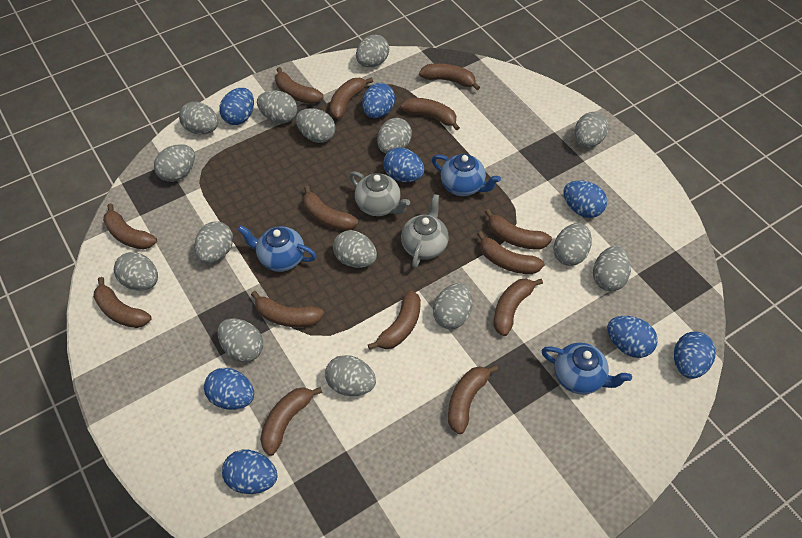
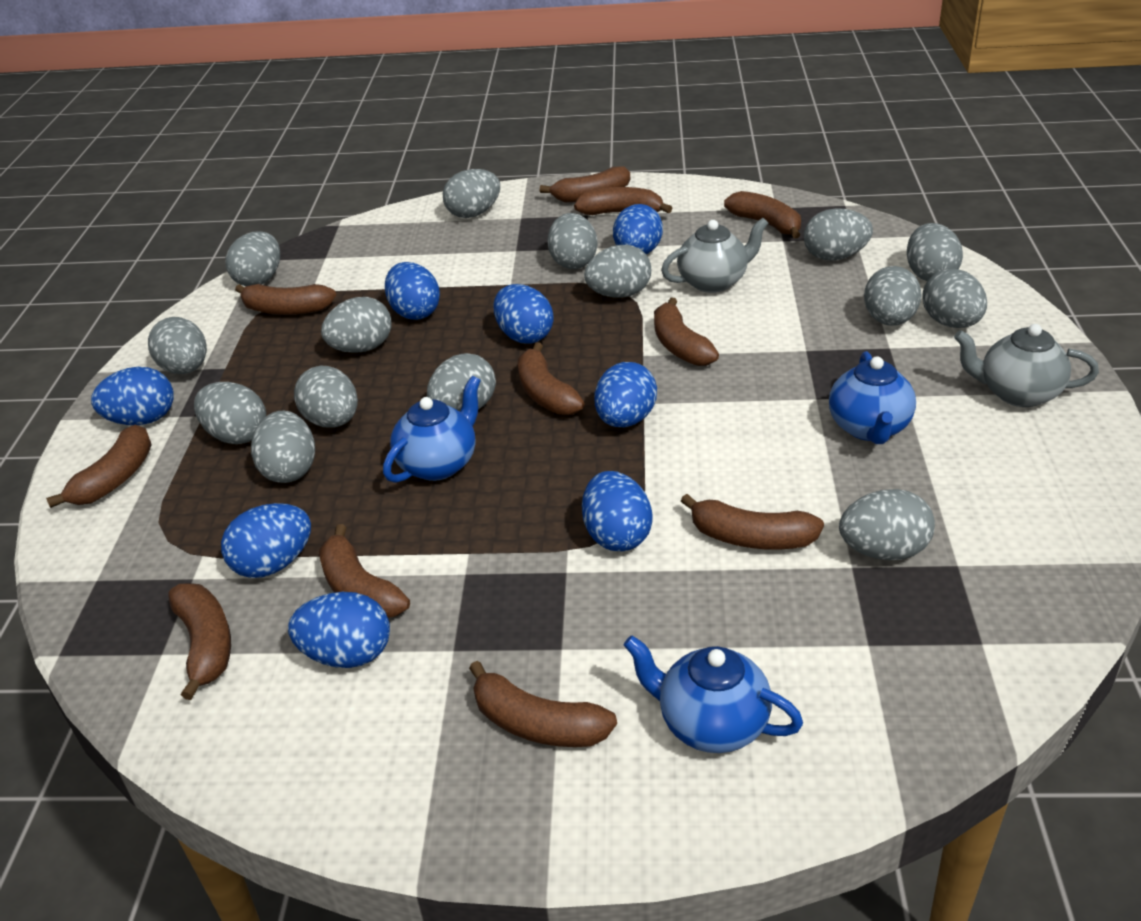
brown banana: [93,277,151,328] [103,203,157,250] [251,291,324,327] [260,387,322,456] [275,67,323,104] [303,186,358,231] [330,77,373,119] [368,290,421,350] [400,98,460,131] [419,63,480,90] [448,365,498,434] [477,231,545,274] [485,209,552,249] [493,278,543,336] = 14 -> [46,425,152,508] [168,583,231,700] [235,284,336,315] [319,524,410,618] [469,661,617,747] [518,342,585,415] [540,166,630,203] [574,187,672,215] [654,298,719,366] [681,494,824,550] [724,191,801,239] = 11

